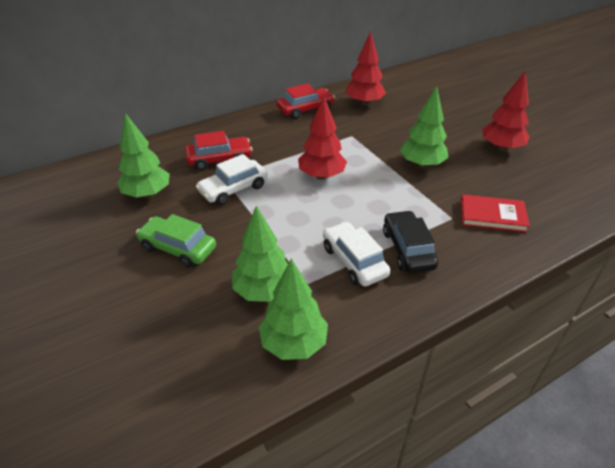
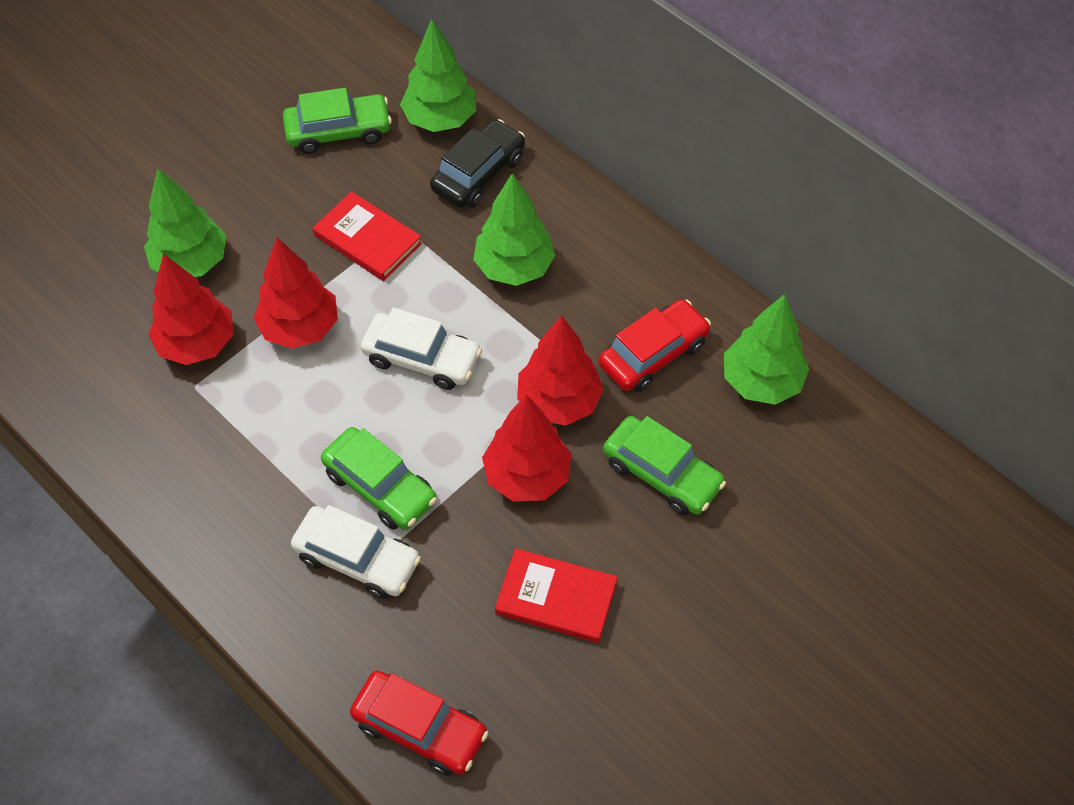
green car: [136,214,216,268] = 1 -> [283,88,392,154] [321,427,437,530] [603,416,726,515] = 3
red book: [460,194,530,233] = 1 -> [313,191,422,281] [495,548,617,643] = 2
red tree: [298,96,347,180] [345,31,386,106] [482,71,530,151] = 3 -> [148,254,233,365] [253,237,338,349] [482,395,572,502] [517,315,604,426] = 4

